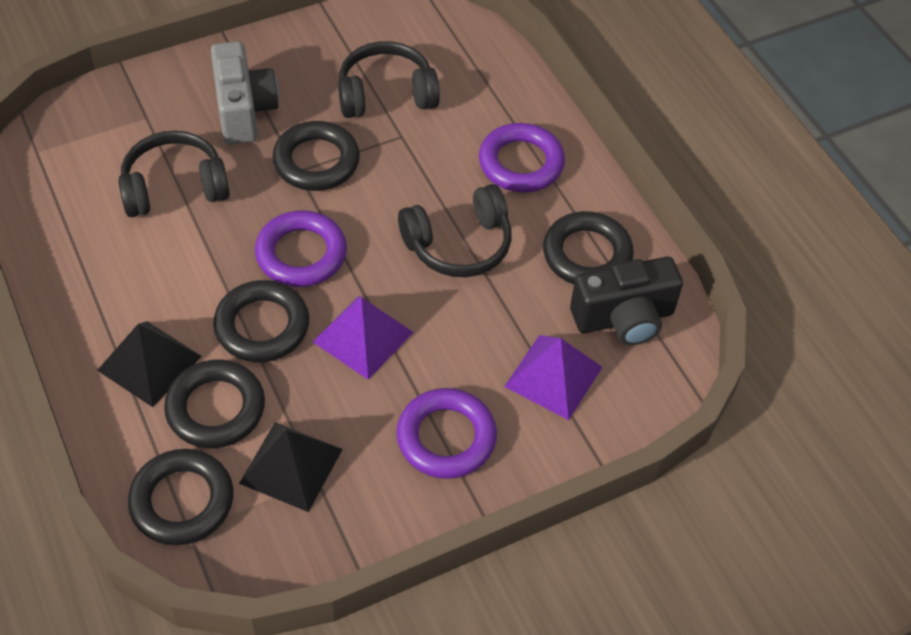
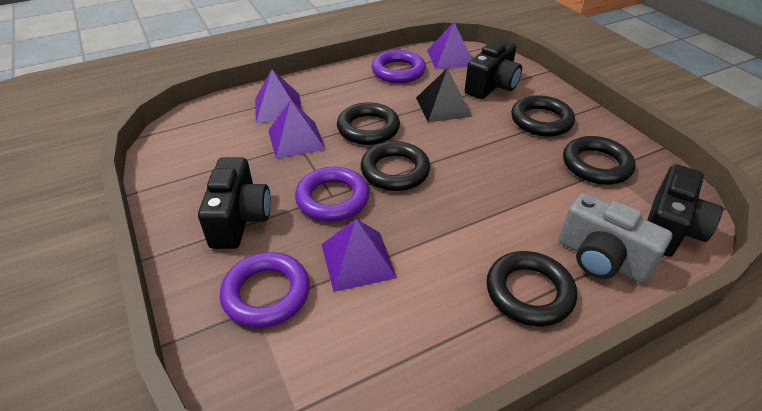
black camera: [570,257,683,345] = 1 -> [198,157,271,249] [465,39,522,99] [647,164,723,257] = 3
black headphones: [118,131,230,217] [338,41,440,118] [398,184,512,277] = 3 -> none = 0
black pyramid: [97,321,202,407] [239,422,343,512] = 2 -> [416,69,472,122] = 1
purple pyramid: [313,296,413,380] [504,335,602,420] = 2 -> [255,69,301,123] [268,100,326,159] [321,219,397,292] [427,22,472,69] = 4

